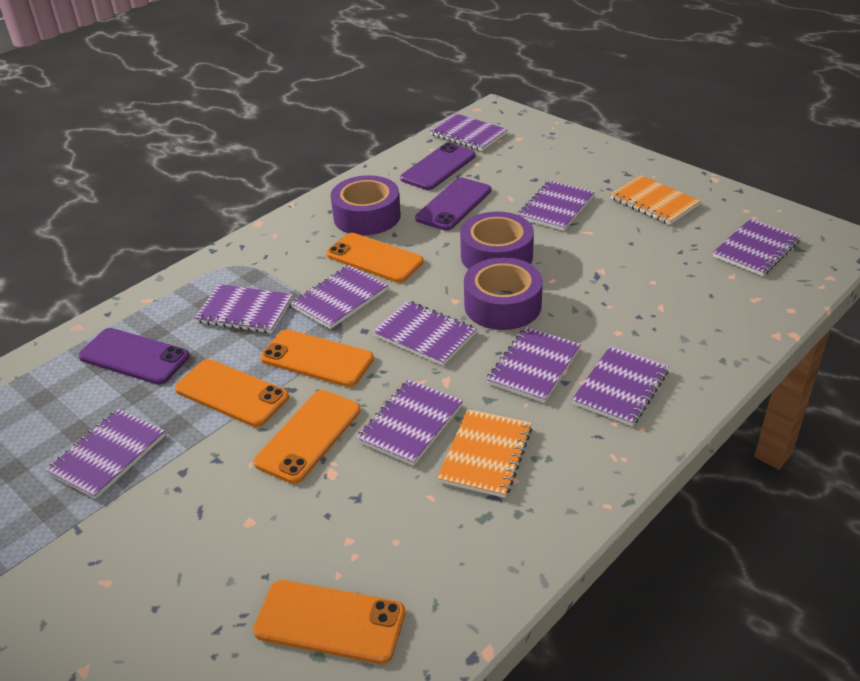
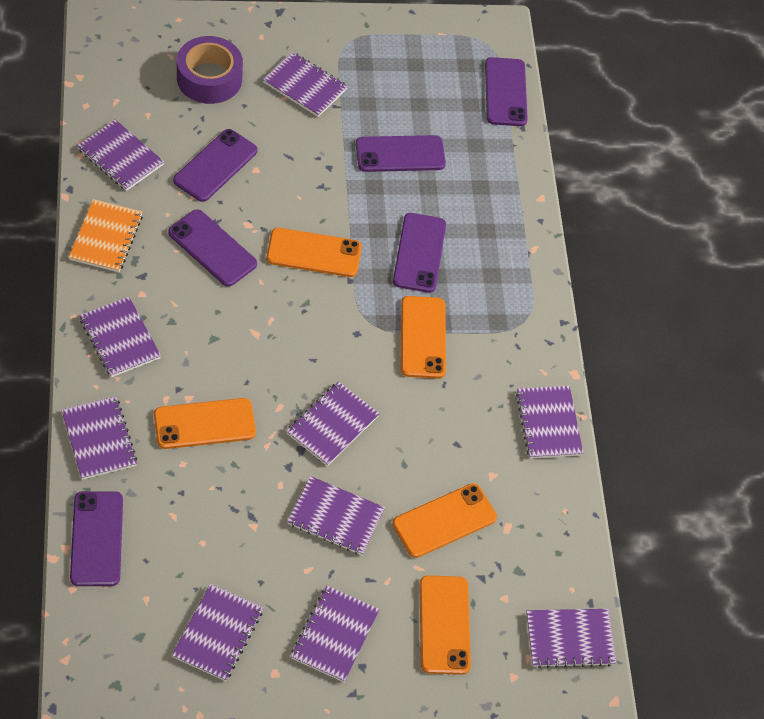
orange notebook: [437,409,532,498] [610,176,700,225] = 2 -> [69,199,143,272] = 1
purple phone: [78,328,190,385] [400,143,476,190] [415,178,491,231] = 3 -> [70,491,123,586] [168,209,257,287] [173,129,258,202] [356,135,446,172] [393,213,446,293] [485,57,528,126] = 6
purple tape: [331,175,401,235] [460,212,534,269] [464,257,543,330] = 3 -> [177,36,243,104] = 1

